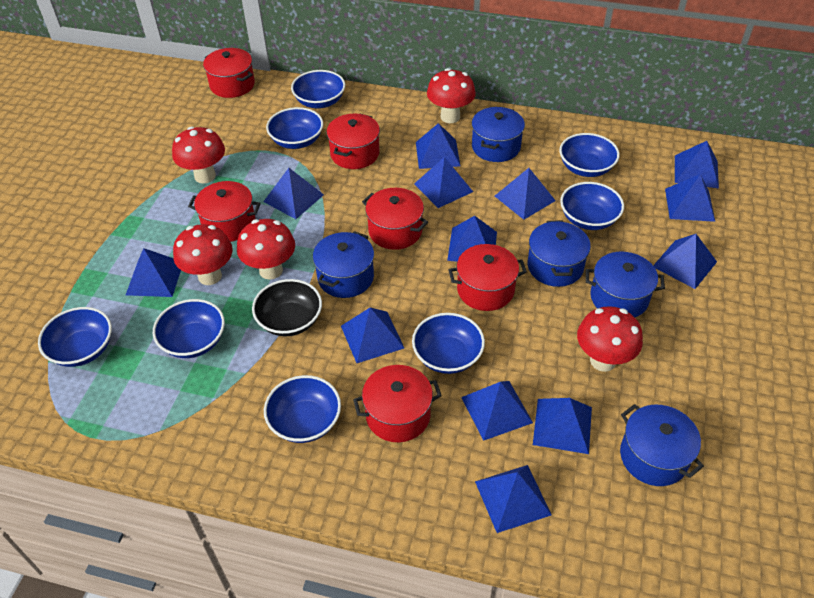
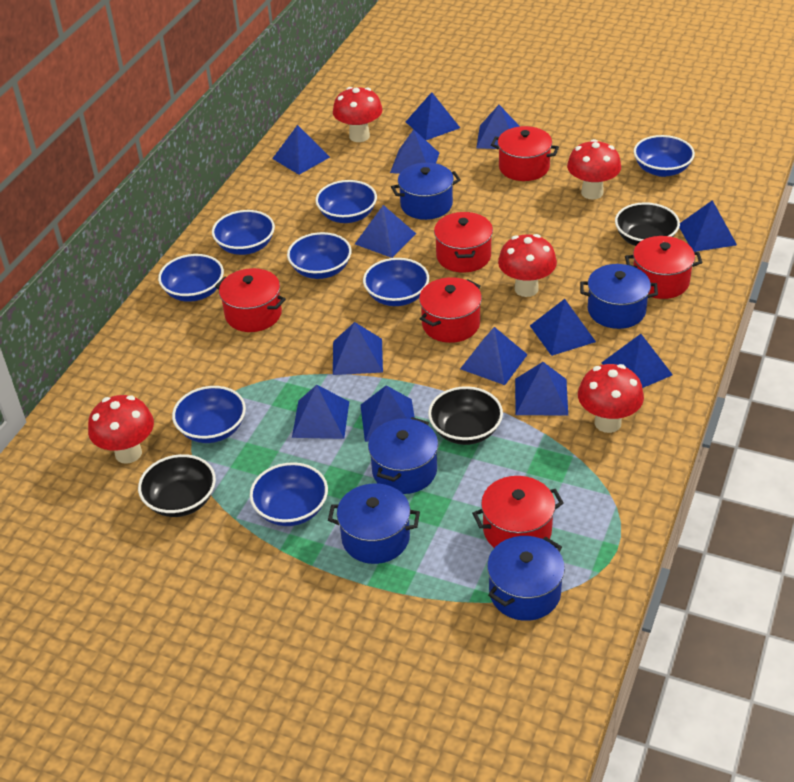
black bowl: [252,279,322,336] = 1 -> [138,454,216,517] [428,386,503,445] [615,202,680,246] = 3

